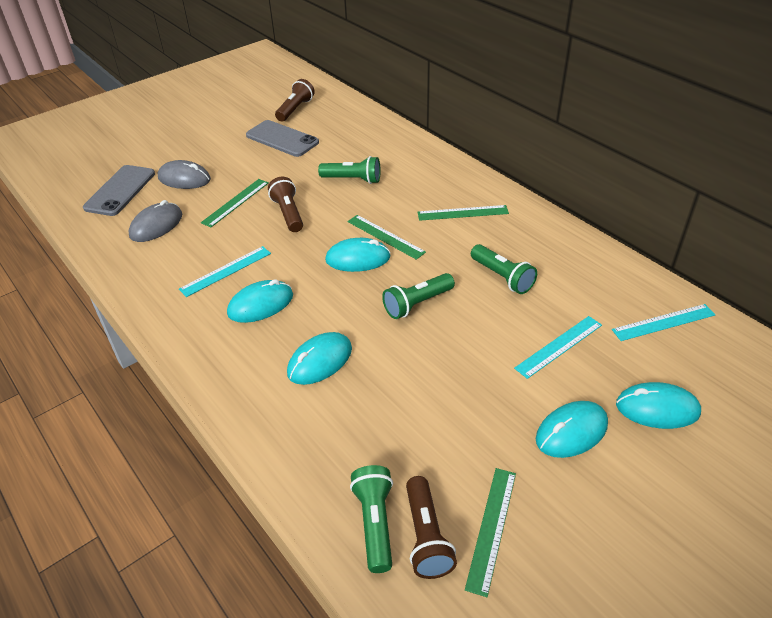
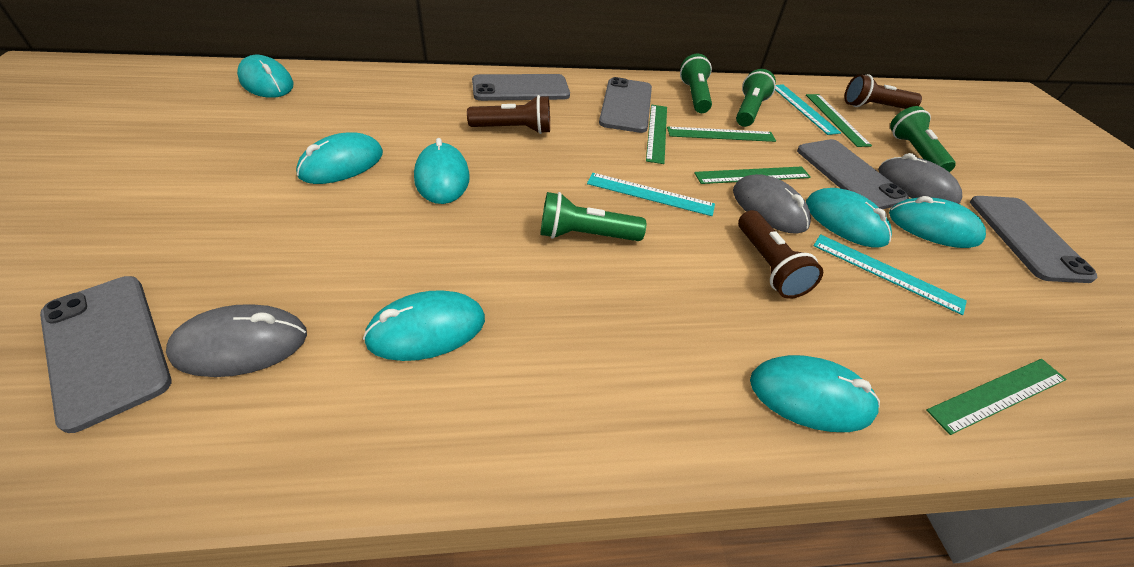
green ruler: [201,179,269,227] [347,215,426,260] [418,205,509,221] [465,468,516,597] = 4 -> [646,105,667,164] [667,127,776,142] [694,166,811,184] [806,94,872,147] [927,359,1067,435] = 5
grey mouse: [128,200,182,242] [158,160,211,189] = 2 -> [166,304,307,377] [733,174,811,234] [878,153,962,204] = 3
grey phone: [83,165,155,216] [246,120,319,157] = 2 -> [40,276,171,433] [472,74,570,101] [599,77,652,133] [797,139,909,209] [970,196,1098,283] = 5
turquoise mouse: [227,279,293,323] [287,332,352,385] [325,238,391,272] [536,401,608,458] [616,382,701,429] = 5 -> [237,55,294,98] [296,133,383,184] [363,290,485,361] [414,138,470,204] [750,355,880,432] [806,188,892,247] [889,196,986,248] = 7

